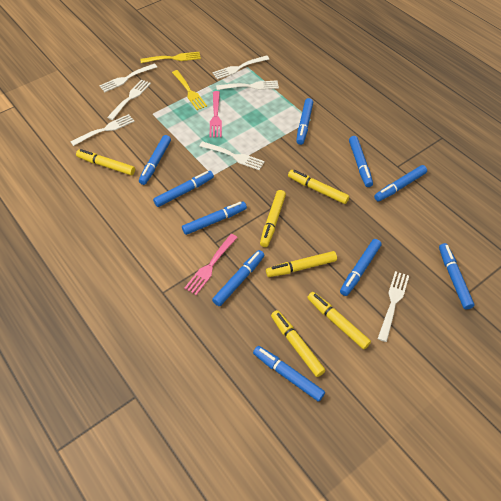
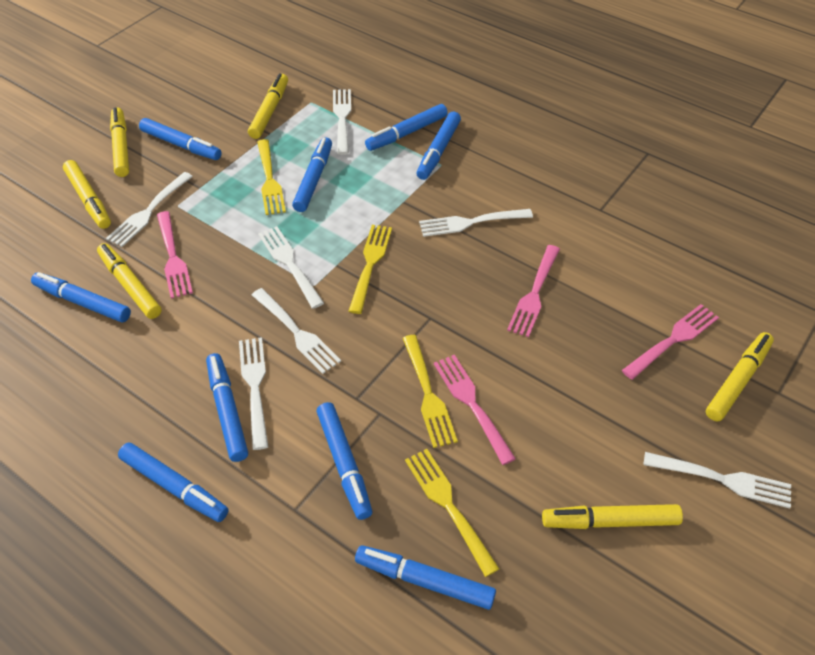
blue marker: [139,135,171,185] [153,171,214,207] [182,201,247,235] [212,250,264,306] [253,346,325,402] [296,98,313,145] [340,239,381,296] [349,136,373,187] [374,165,427,202] [439,243,475,309] = 10 -> [31,272,131,322] [118,443,229,522] [139,118,222,160] [206,353,248,462] [292,137,332,212] [317,402,372,520] [355,545,496,610] [365,104,448,151] [416,112,461,180] = 9
pink fork: [184,234,238,295] [210,91,222,137] = 2 -> [157,211,193,299] [434,354,516,465] [507,245,560,337] [622,304,719,380] = 4
yellow fork: [140,52,201,63] [172,70,207,110] = 2 -> [257,139,286,215] [349,225,392,314] [403,335,458,448] [405,449,500,577] = 4

